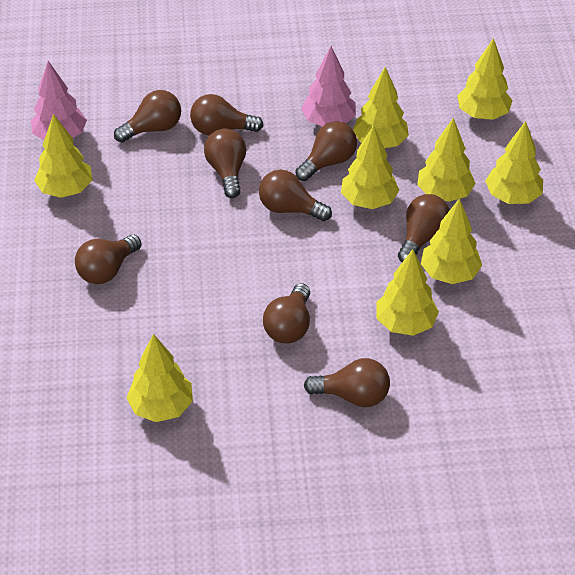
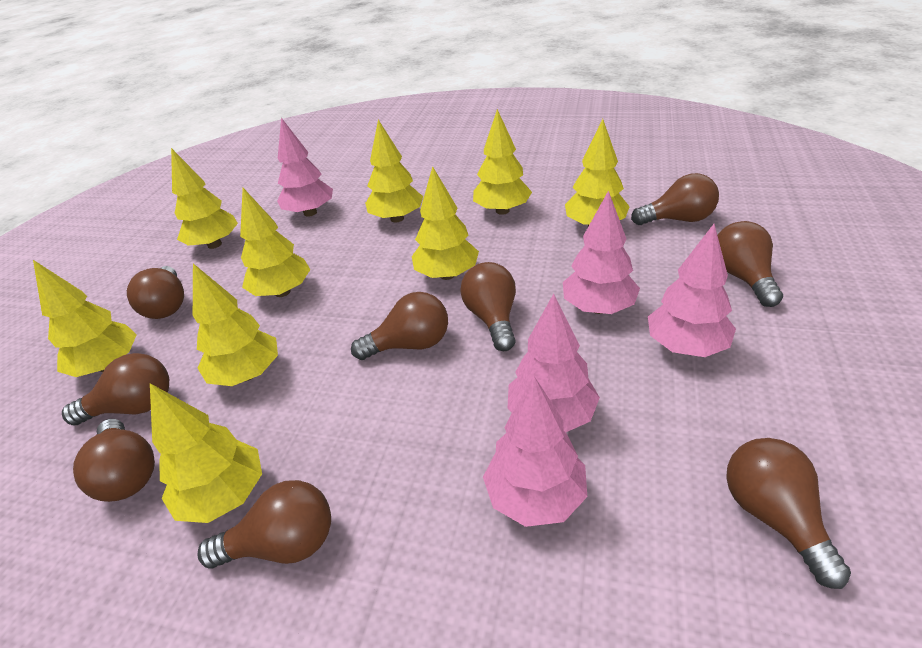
pink tree: [31,61,87,140] [301,46,356,127] = 2 -> [277,118,333,217] [483,376,587,527] [507,294,600,432] [563,191,640,314] [648,224,736,357] = 5

